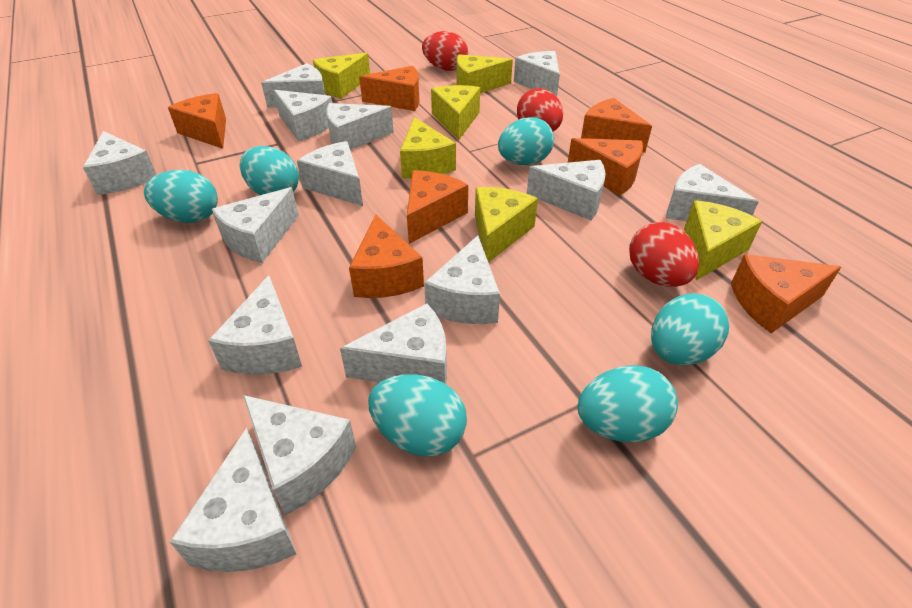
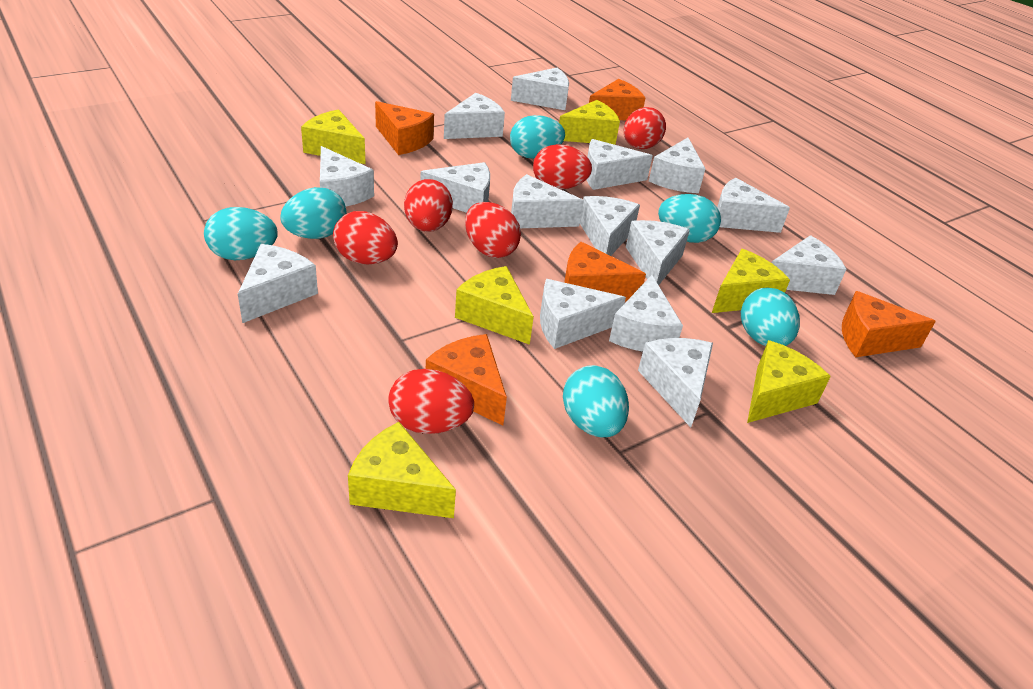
orange cheese: [168,93,226,149] [349,215,424,298] [359,66,419,111] [407,170,468,244] [568,138,643,195] [581,98,652,153] [731,254,841,333] = 7 -> [375,101,434,155] [426,334,507,426] [564,242,646,301] [589,79,645,120] [842,291,936,357] = 5
red egg: [422,31,468,71] [517,88,563,132] [629,222,699,287] = 3 -> [333,211,398,265] [388,369,474,434] [404,179,453,232] [465,202,521,258] [533,144,592,189] [624,107,666,149] = 6
white cheese: [83,131,156,195] [170,427,296,572] [208,275,302,375] [212,187,299,263] [243,395,356,515] [261,63,325,108] [273,90,332,141] [297,141,363,206] [326,103,394,150] [340,304,447,384] [424,235,500,324] [514,51,560,97] [527,160,605,221] [666,164,758,221] = 14 -> [238,244,318,323] [320,146,374,206] [420,162,490,213] [444,93,505,139] [511,68,569,110] [511,174,584,228] [540,279,626,349] [580,196,640,256] [587,139,653,190] [609,275,683,352] [626,220,690,285] [638,338,713,427] [649,138,706,193] [717,178,790,233] [772,235,846,295] = 15

